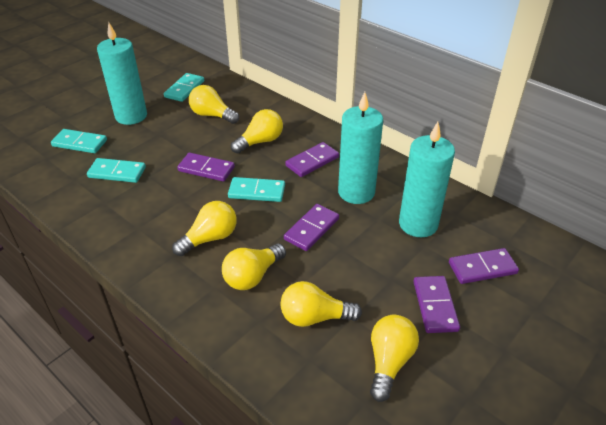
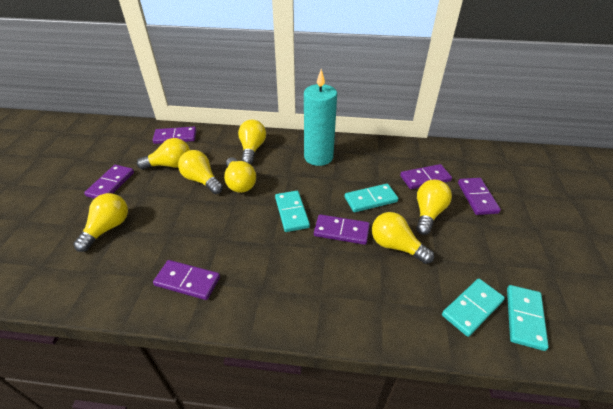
purple domino: [177,153,235,182] [284,204,339,251] [285,142,339,177] [413,276,460,333] [449,248,519,284] = 5 -> [84,165,134,199] [153,127,196,144] [153,260,220,300] [314,214,370,245] [400,164,452,189] [458,178,501,215] = 6
turquoise candle: [97,23,147,125] [338,92,383,204] [399,122,455,237] = 3 -> [304,69,337,166] = 1
yellow light bulb: [172,201,237,256] [189,85,239,124] [222,244,286,290] [231,109,283,153] [280,281,362,327] [370,315,419,402] = 6 -> [73,193,128,252] [137,138,190,170] [178,150,223,194] [224,157,256,193] [238,120,266,164] [372,212,434,264] [416,180,452,235] = 7

